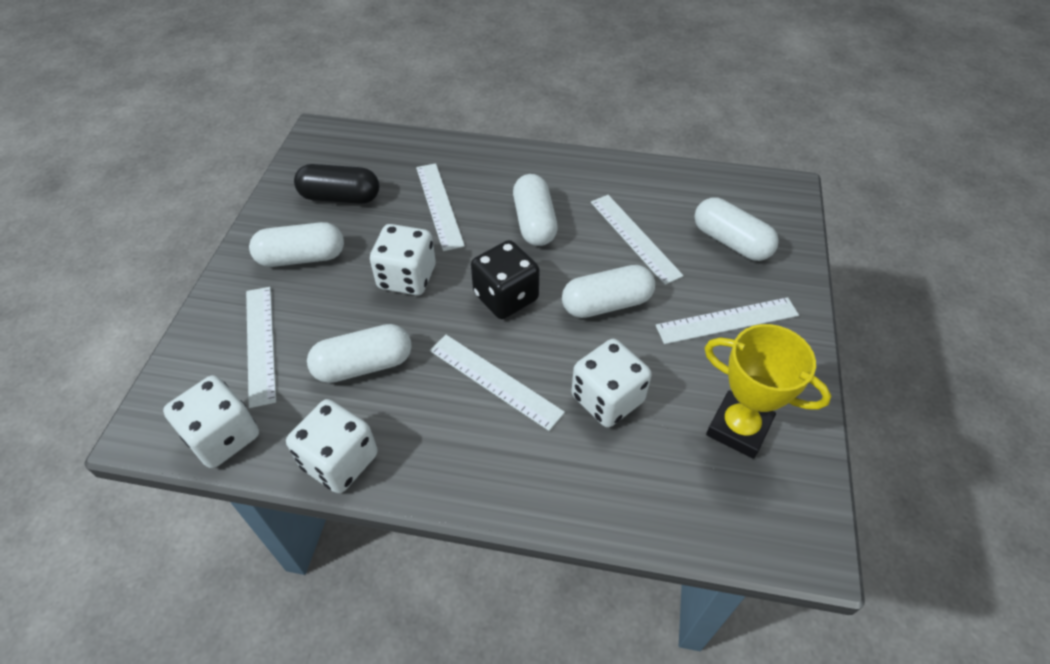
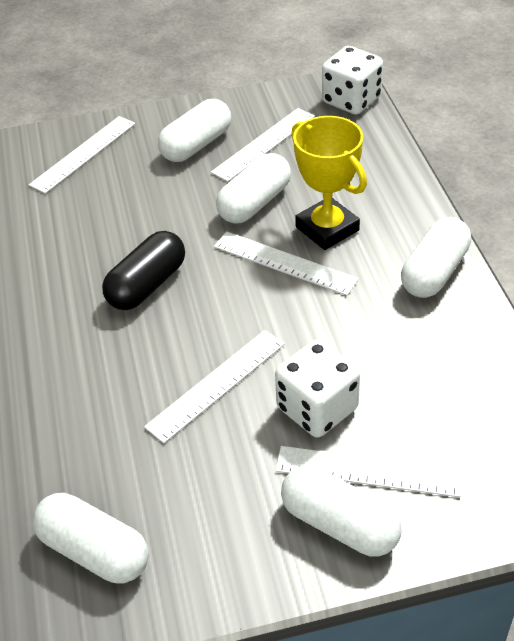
black dice: [471,240,540,319] = 1 -> none = 0
white dice: [163,375,259,468] [286,399,378,494] [370,224,436,296] [571,339,652,428] = 4 -> [275,340,360,438] [322,46,383,115] = 2

